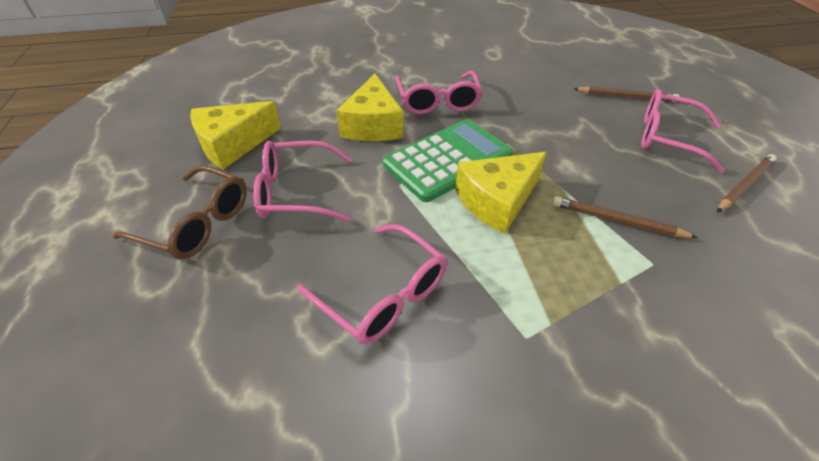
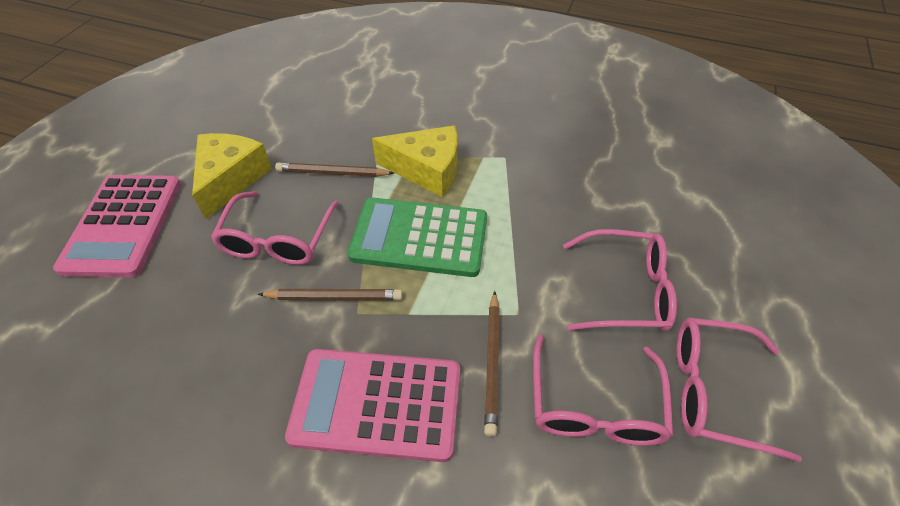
brown glasses: [113,165,247,259] = 1 -> none = 0
pink calculator: none = 0 -> [53,175,181,277] [285,349,460,462] = 2
yellow cheese: [190,101,281,169] [336,74,403,141] [455,152,547,234] = 3 -> [192,133,272,219] [372,125,457,197] = 2

